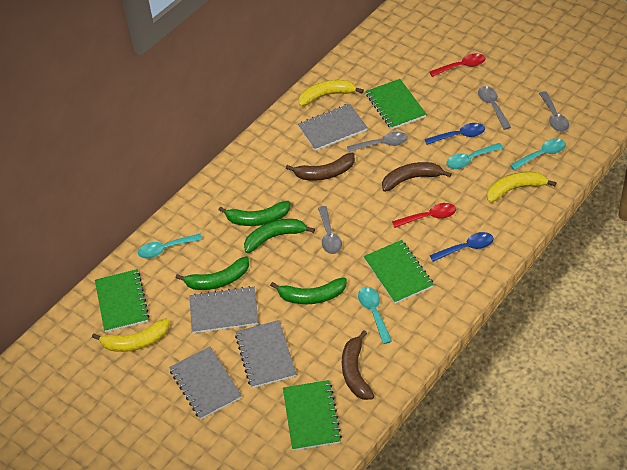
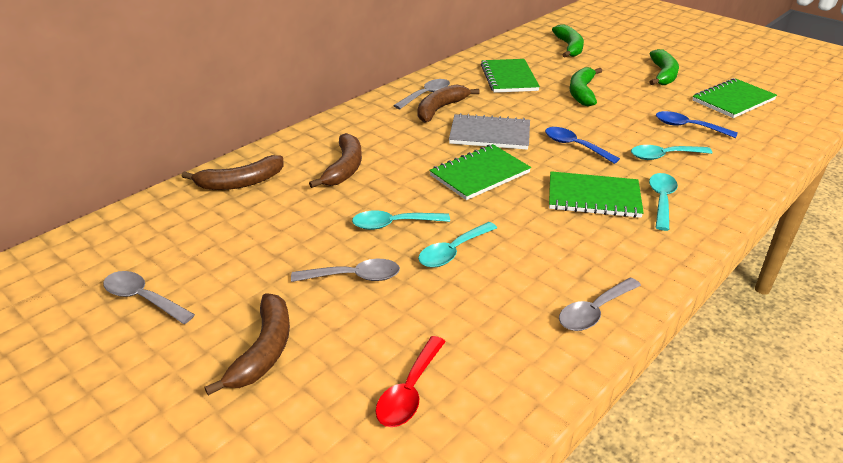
brown banana: [286,153,355,181] [342,330,374,400] [382,162,452,192] = 3 -> [182,155,284,190] [205,294,290,395] [309,133,362,188] [418,84,480,123] = 4
green banana: [176,256,249,290] [218,201,291,226] [244,219,315,253] [270,278,347,304] = 4 -> [552,25,584,57] [570,67,602,106] [649,49,679,85] = 3
grey notebook: [169,347,242,419] [189,286,259,333] [235,320,296,388] [298,104,368,151] = 4 -> [449,113,530,150] = 1
red spoon: [392,203,456,228] [429,53,486,77] = 2 -> [375,336,446,427] = 1
yellow banana: [92,318,169,352] [299,80,364,106] [487,172,557,203] = 3 -> none = 0

